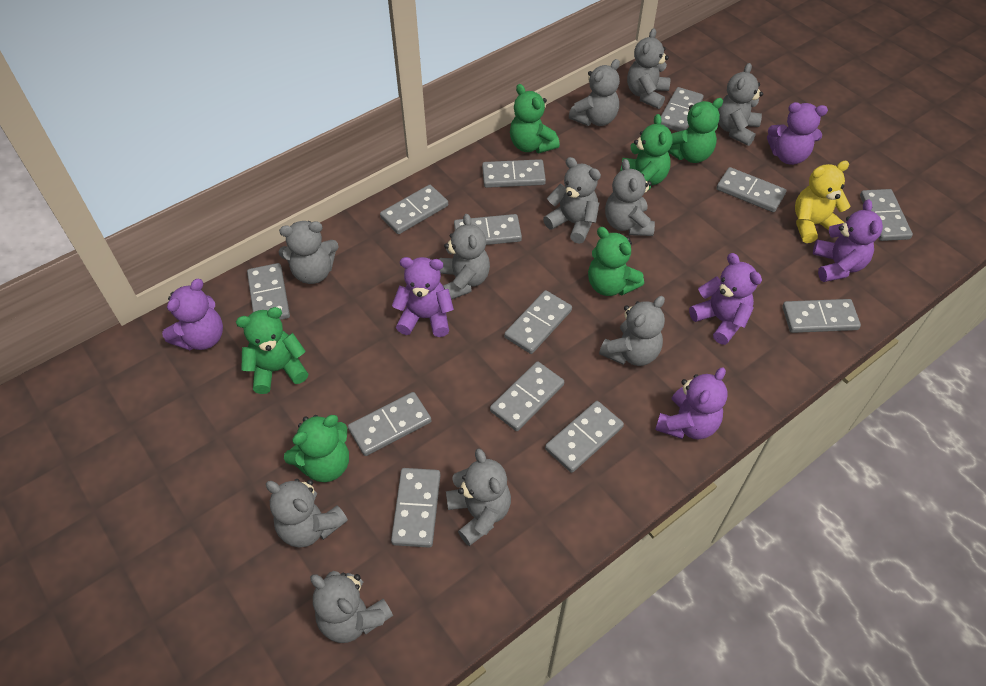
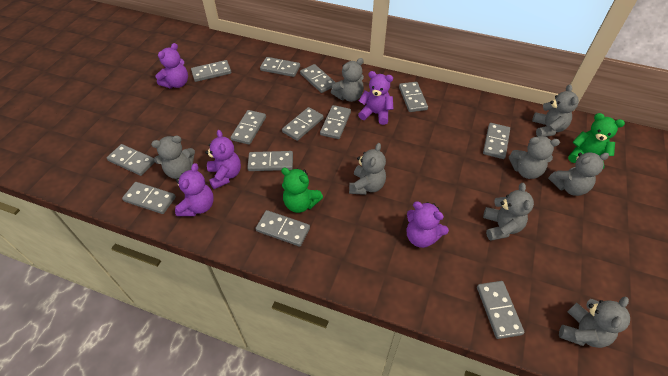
green teddy bear: [236,307,308,394] [284,415,349,482] [510,84,560,153] [588,227,644,296] [620,114,673,190] [668,98,723,163] = 6 -> [281,168,323,213] [568,113,625,169] = 2
grey teddy bear: [266,479,348,547] [278,221,338,284] [310,571,393,643] [439,214,490,300] [446,448,511,546] [543,157,601,244] [569,59,620,126] [599,296,665,366] [605,159,655,236] [627,28,670,109] [718,63,763,146] = 11 -> [151,136,195,179] [331,58,364,102] [349,143,386,195] [483,183,534,241] [509,136,560,179] [532,84,579,137] [548,152,609,196] [559,297,630,348] = 8
purple teddy bear: [162,279,223,350] [392,257,454,337] [655,367,727,439] [689,253,762,345] [767,102,828,165] [813,200,883,282] = 6 -> [155,43,188,88] [175,163,214,216] [205,130,241,189] [358,71,394,125] [407,201,449,248] = 5
yellow teddy bear: [795,161,850,243] = 1 -> none = 0

